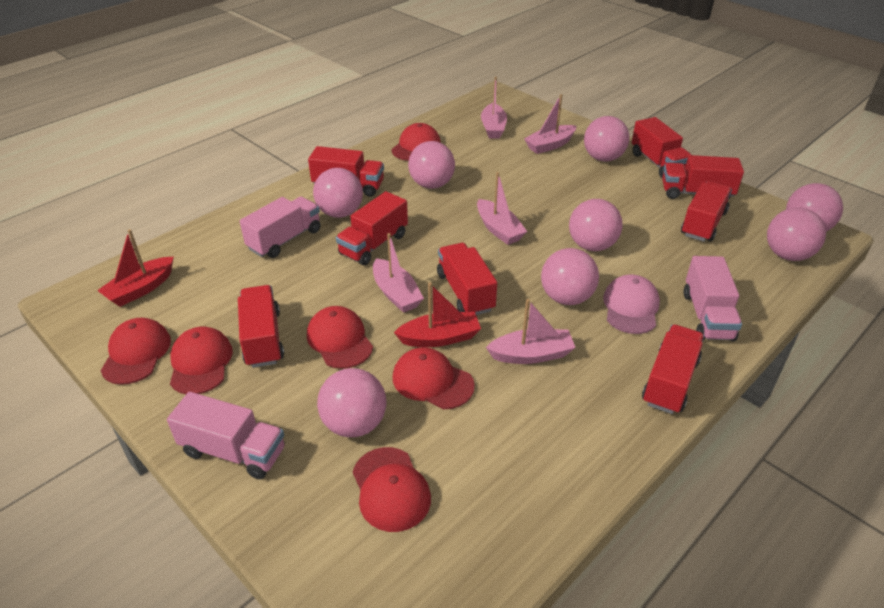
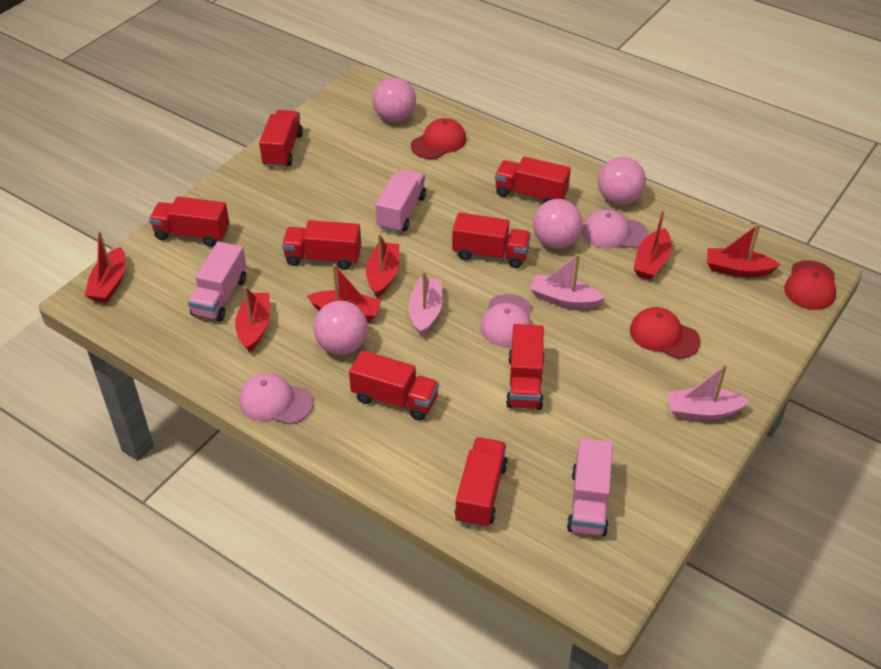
pink ball: [313,168,363,218] [317,368,386,437] [408,141,455,189] [541,248,599,305] [569,199,622,251] [584,116,629,161] [767,207,826,261] [786,183,843,232] = 8 -> [313,301,368,355] [372,77,416,122] [533,199,583,249] [598,157,646,205] = 4
pink boat: [373,233,424,313] [477,172,527,245] [481,77,507,139] [486,299,576,364] [524,94,576,154] = 5 -> [409,271,442,336] [530,254,605,309] [667,364,750,420] = 3
pink cap: [603,274,660,334] = 1 -> [239,373,313,425] [480,294,532,347] [582,209,648,249] = 3
red boat: [97,229,174,307] [394,283,481,347] = 2 -> [84,231,126,303] [235,286,270,352] [307,264,382,322] [366,234,399,298] [634,210,671,280] [707,224,781,277] = 6
red cap: [101,318,171,385] [170,327,233,394] [307,306,373,369] [353,447,431,532] [391,123,441,161] [393,347,475,409] = 6 -> [411,118,466,159] [630,307,701,359] [784,260,836,310] = 3

